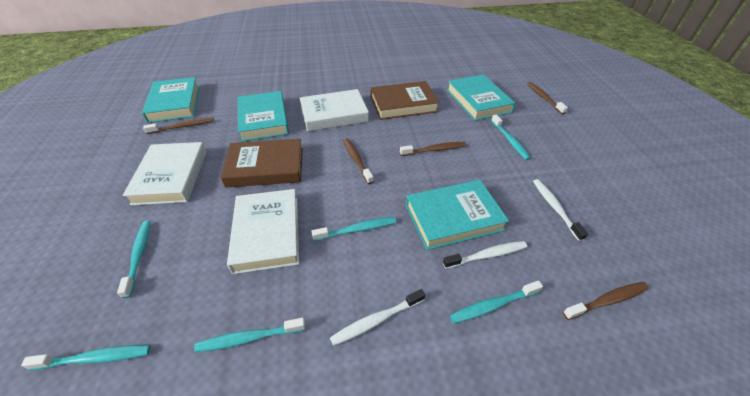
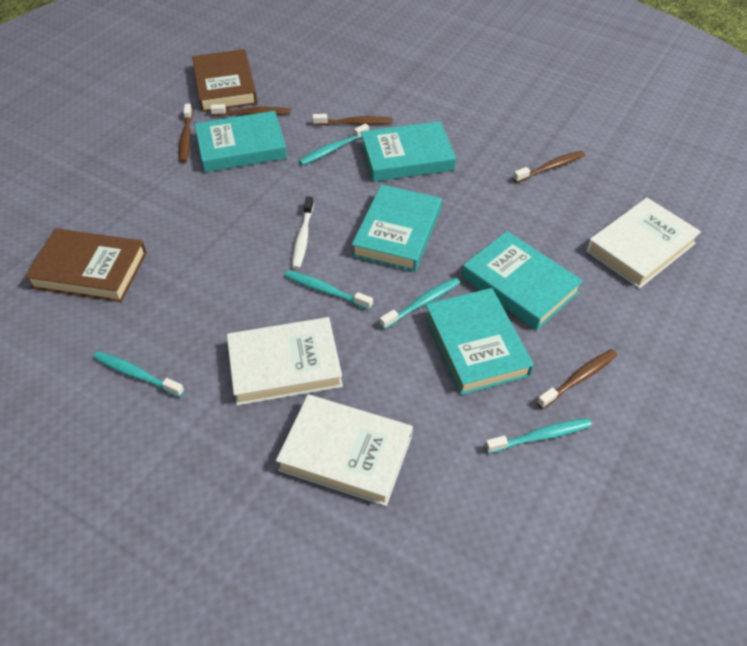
turquoise book: [142,77,199,123] [238,91,289,142] [406,180,509,250] [447,74,515,121] = 4 -> [195,111,287,172] [352,184,442,272] [361,121,456,182] [425,288,534,395] [462,231,583,330] = 5
turquoise toothbrush: [21,345,151,370] [117,221,151,298] [194,318,305,352] [311,217,396,241] [450,281,543,323] [491,115,531,160] = 6 -> [93,351,184,397] [285,270,373,310] [299,124,369,165] [379,277,460,329] [485,418,592,454] = 5
white toothbrush: [330,289,425,346] [443,241,527,269] [533,179,588,241] = 3 -> [292,197,314,269] = 1

